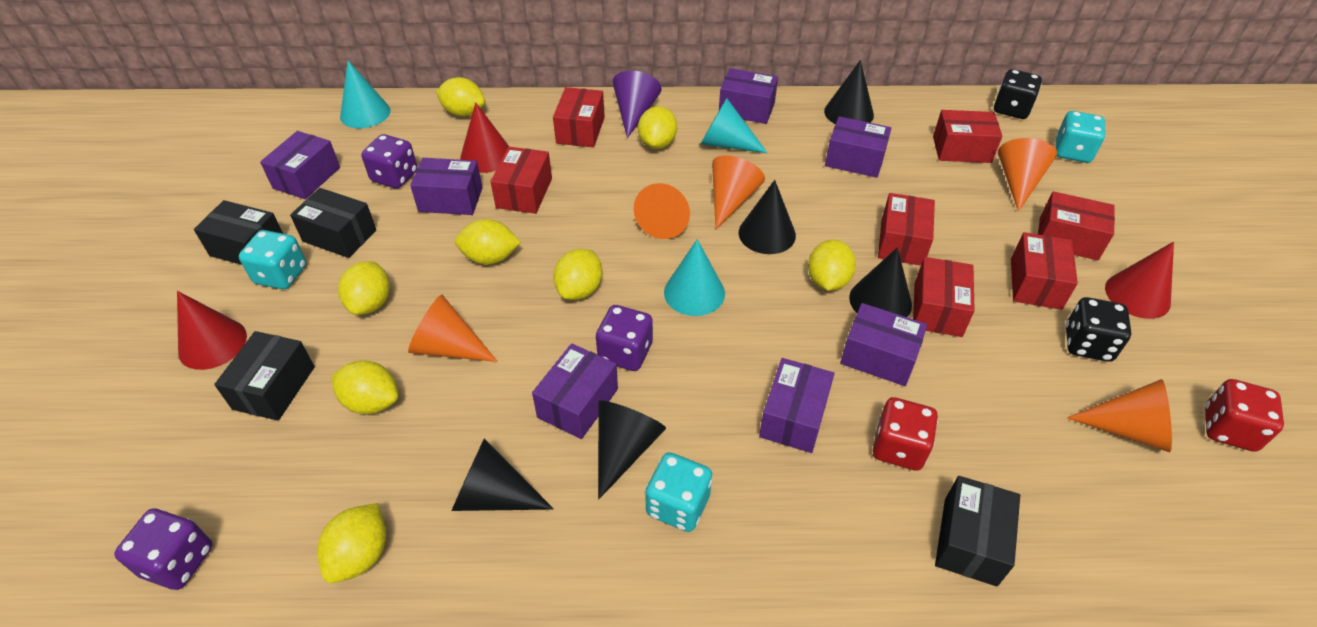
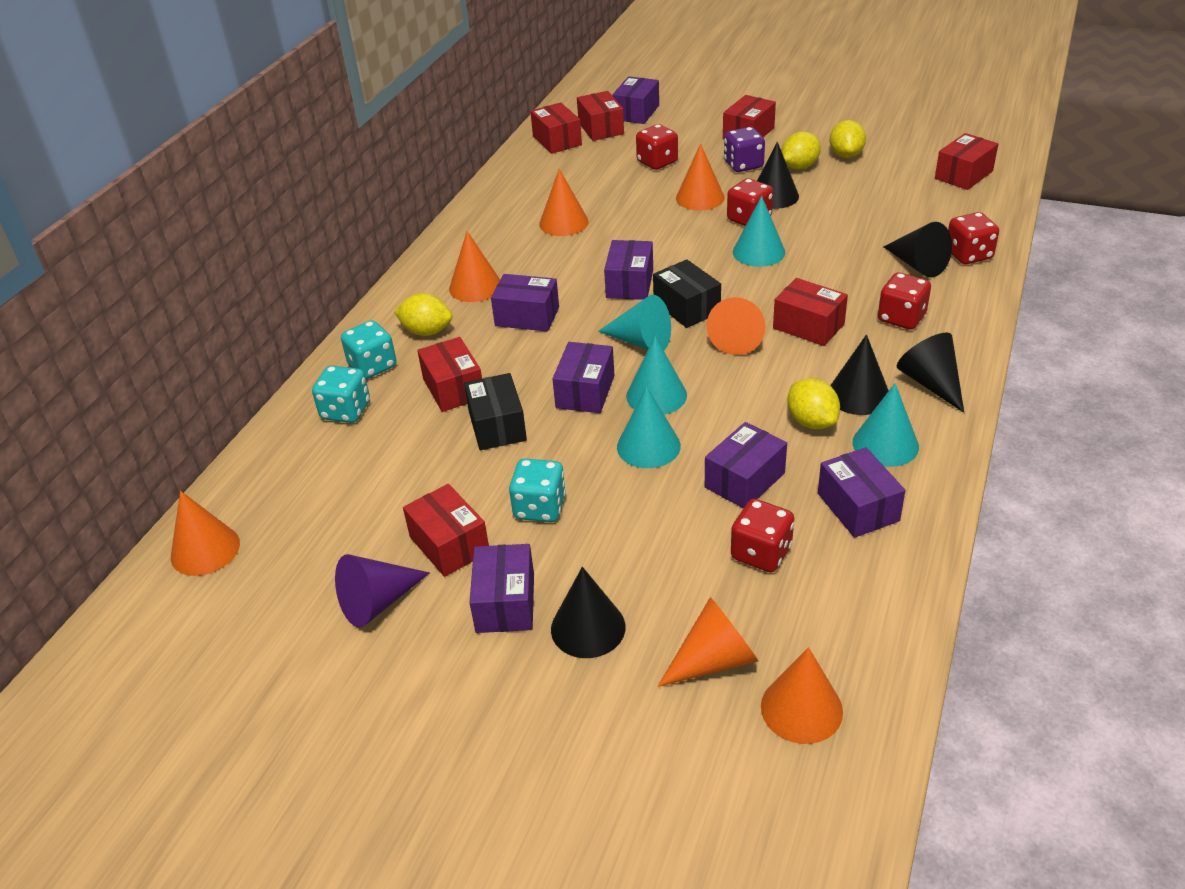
black box: [194,200,283,265] [214,331,315,421] [290,188,376,258] [935,476,1020,587] = 4 -> [464,373,527,450] [653,259,721,328] = 2
black dice: [994,69,1042,119] [1066,297,1131,362] = 2 -> none = 0
orange cone: [408,295,498,362] [634,183,690,239] [712,155,765,230] [998,138,1057,212] [1067,379,1172,452] = 5 -> [171,491,240,576] [449,231,500,302] [539,169,588,236] [658,597,758,687] [676,144,725,210] [707,297,766,355] [761,647,843,744] = 7
purple dice: [114,508,213,590] [361,134,417,189] [596,305,653,371] = 3 -> [724,127,765,172] = 1
red cone: [177,291,247,370] [460,102,509,173] [1105,242,1174,319] = 3 -> none = 0
red dice: [873,397,938,471] [1205,379,1284,452] = 2 -> [636,124,678,170] [727,178,773,226] [731,499,794,572] [878,273,931,329] [948,212,999,264] = 5
turquoise cone: [340,61,390,128] [664,239,725,316] [701,98,767,153] = 3 -> [598,295,671,350] [617,386,681,468] [626,336,687,415] [733,196,785,267] [853,383,919,467] = 5
yellow lemon: [317,503,386,583] [331,360,398,414] [338,261,390,315] [436,77,485,117] [455,219,521,265] [553,249,602,300] [638,106,677,149] [808,240,856,291] = 8 -> [394,293,452,336] [781,132,821,169] [787,378,840,429] [830,120,866,158] = 4

